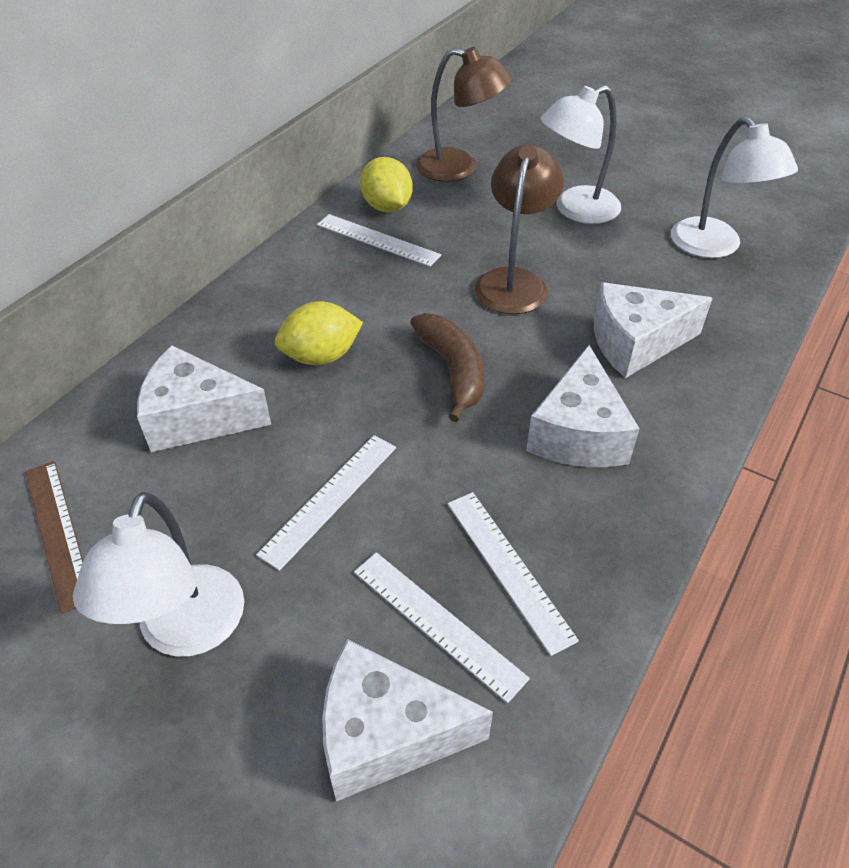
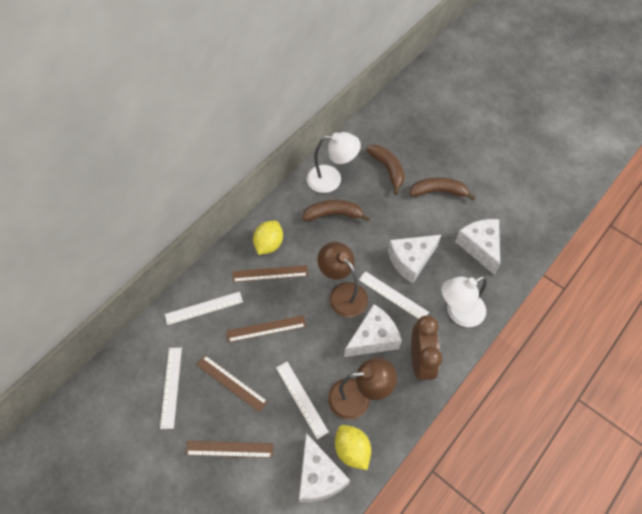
brown banana: [410,313,484,422] = 1 -> [302,200,370,222] [366,145,405,195] [409,177,475,200] = 3
brown clock: none = 0 -> [411,315,442,382] = 1
brown ruler: [25,461,83,614] = 1 -> [186,441,274,458] [196,355,268,412] [226,315,306,343] [232,265,308,282] = 4
white lamp: [73,492,244,657] [540,85,621,224] [671,117,798,258] = 3 -> [307,132,361,193] [441,276,487,327] = 2

